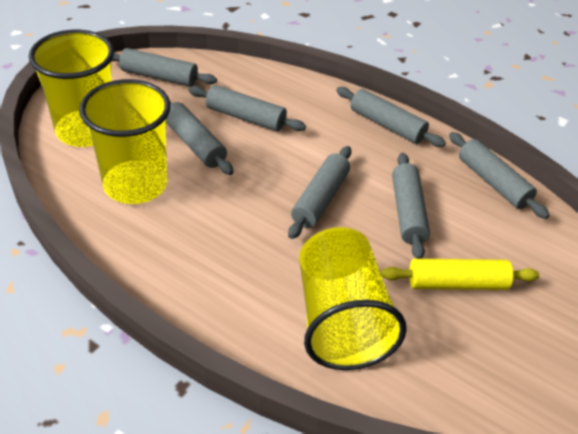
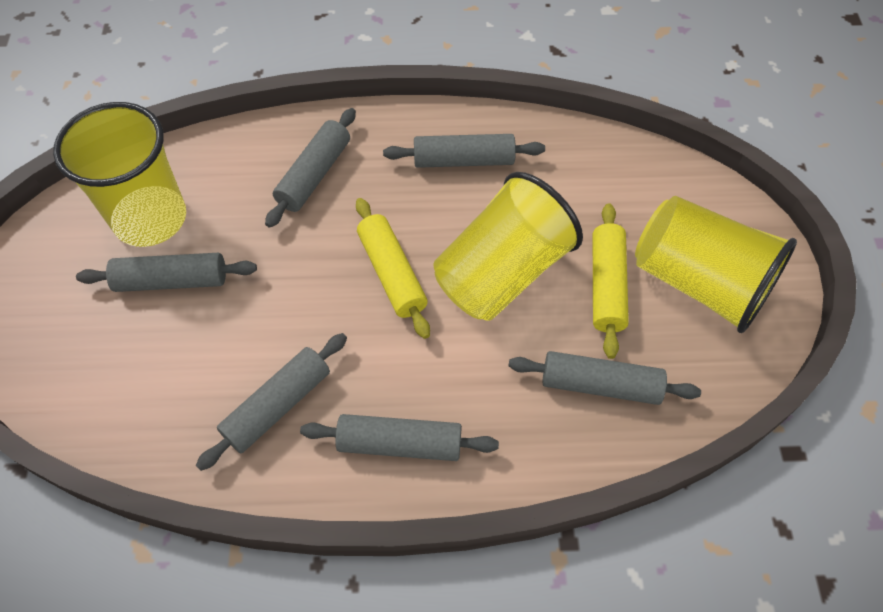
grey rolling pin: [111,48,217,87] [166,102,234,175] [189,85,306,131] [288,146,351,239] [336,87,446,147] [392,153,430,259] [449,132,550,219] = 7 -> [76,253,257,292] [196,333,347,471] [265,108,356,228] [300,414,499,461] [383,134,545,168] [508,351,701,405] = 6
yellow rolling pin: [381,259,540,290] = 1 -> [356,198,430,339] [593,203,629,359] = 2

